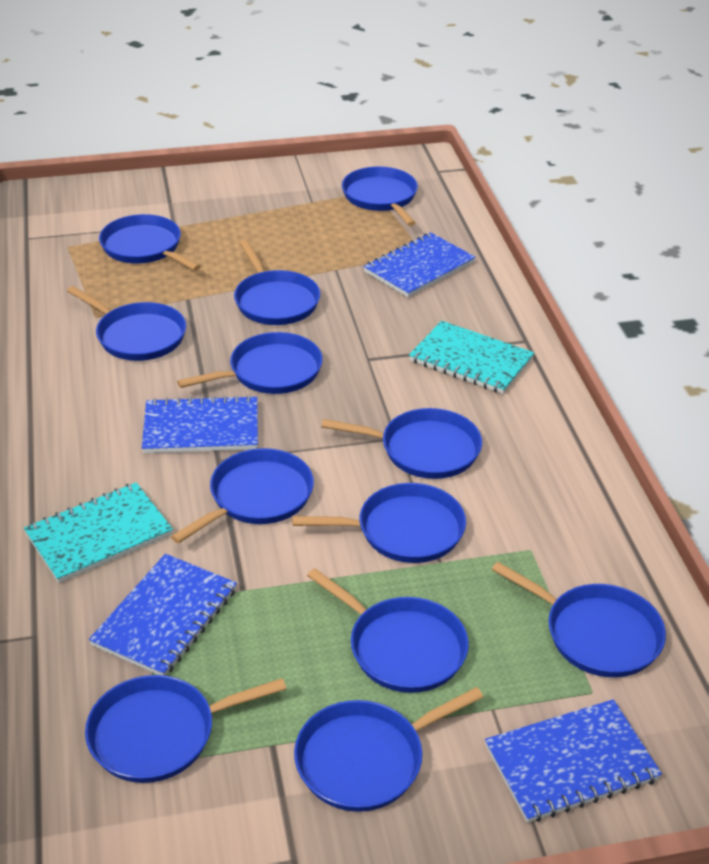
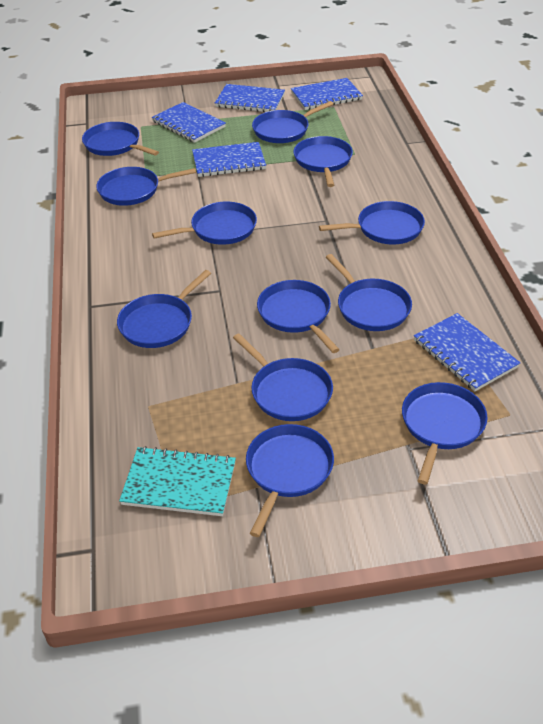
blue notebook: [89,554,237,676] [142,395,258,453] [364,233,476,297] [485,699,662,823] = 4 -> [152,102,226,143] [192,142,266,177] [215,84,285,112] [291,78,363,110] [414,313,520,391] = 5
turquoise notebook: [24,483,173,583] [409,321,534,394] = 2 -> [119,446,236,516] = 1

